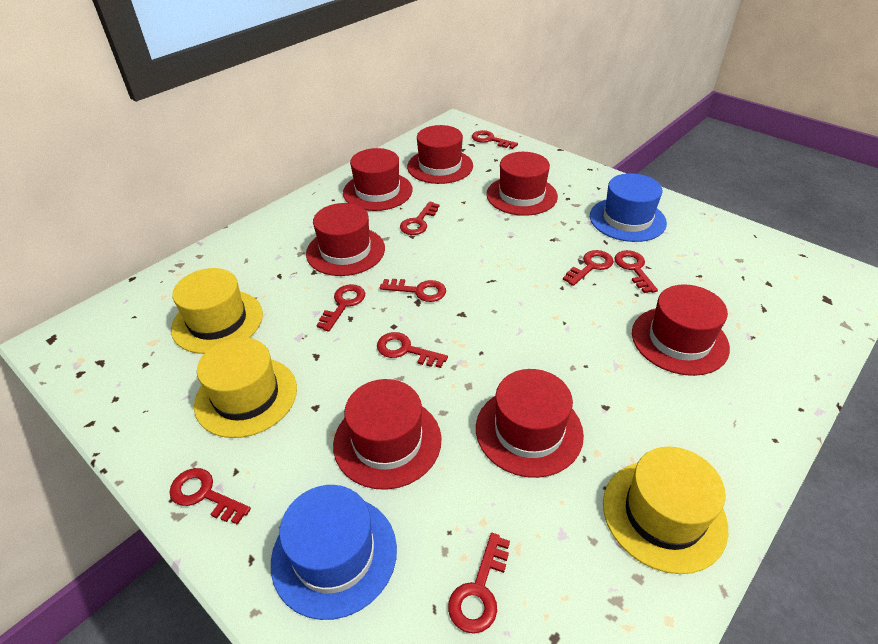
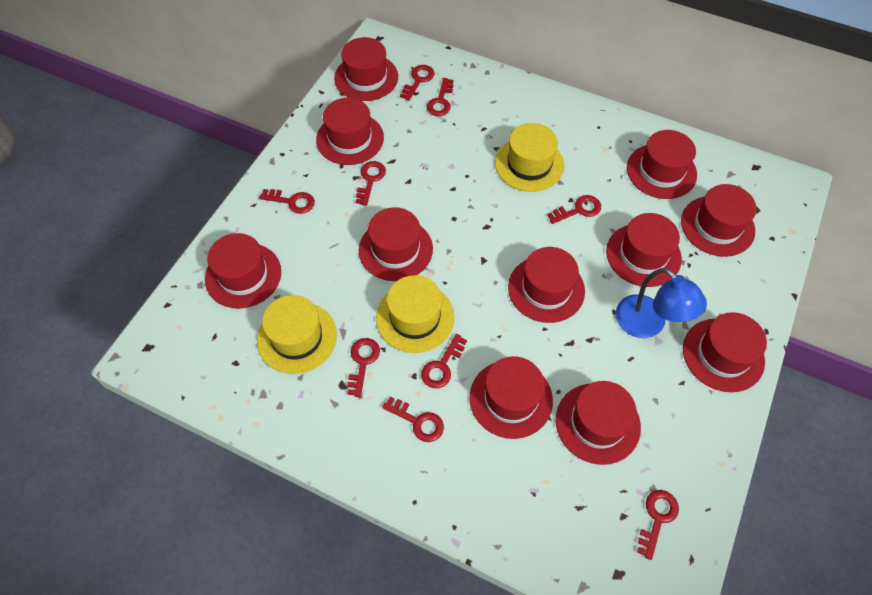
blue hat: [271,485,397,620] [590,173,667,242] = 2 -> none = 0
blue lamp: none = 0 -> [616,268,707,338] = 1
red hat: [306,203,385,276] [333,379,442,490] [343,148,413,211] [407,125,473,184] [476,369,584,478] [486,152,558,216] [632,284,730,376] = 7 -> [205,233,281,308] [316,98,384,165] [334,37,398,101] [359,207,433,281] [470,356,553,439] [508,247,585,323] [556,381,641,465] [606,213,682,287] [627,130,697,199] [681,184,757,257] [683,312,767,392] = 11

